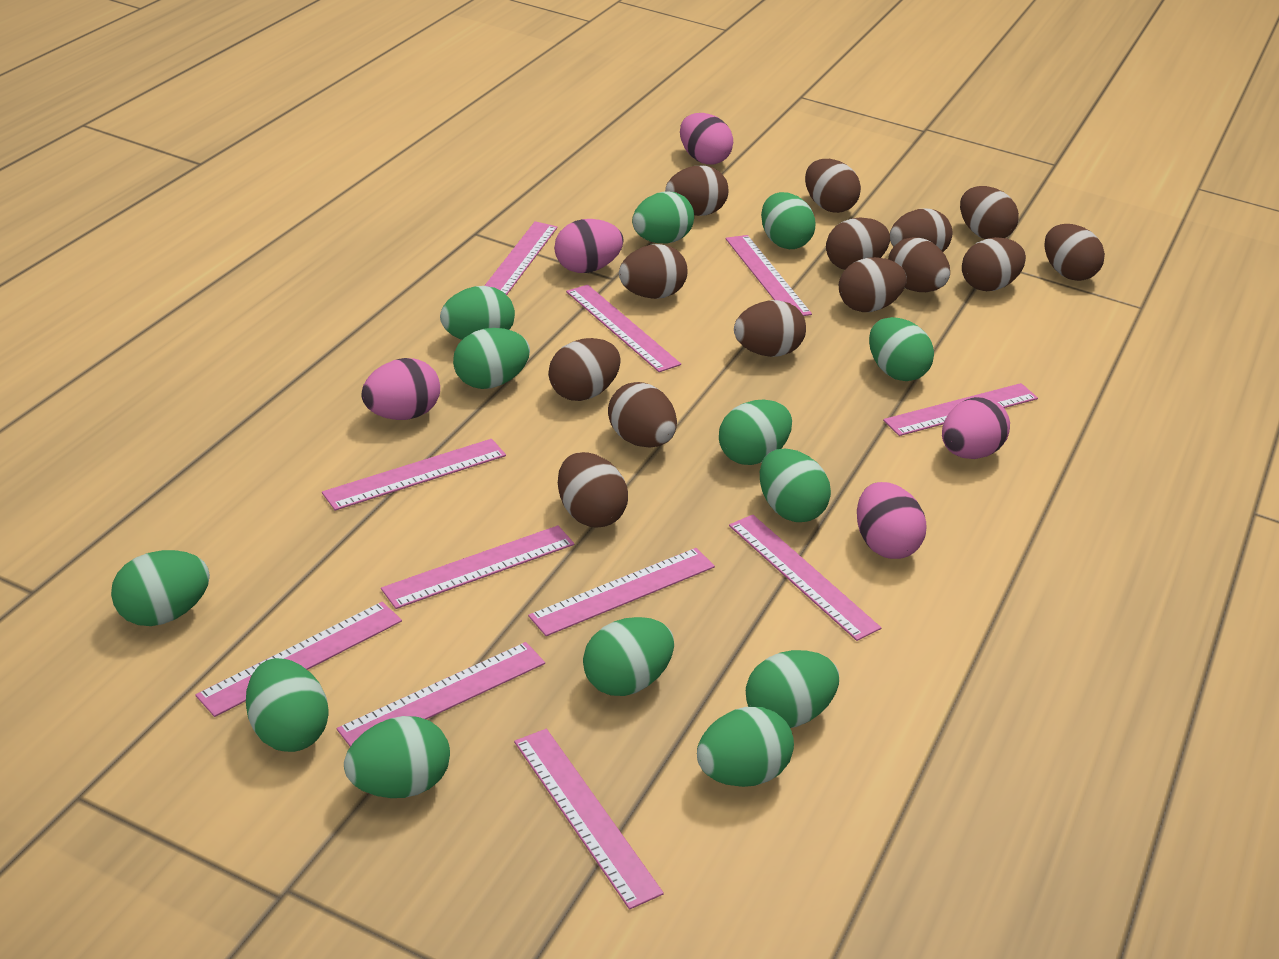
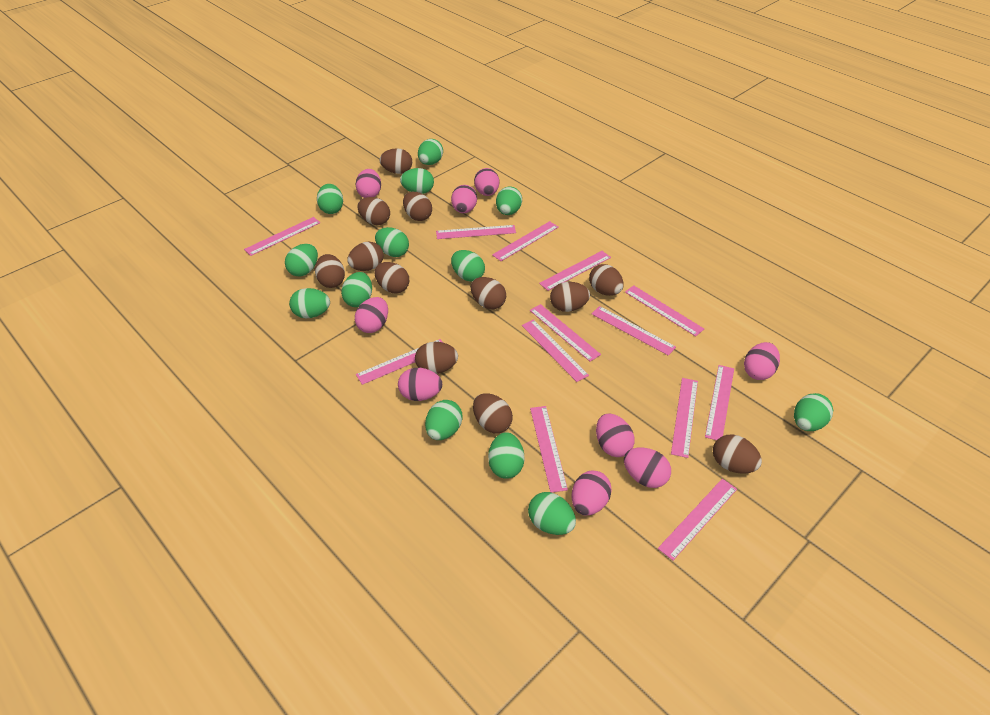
brown egg: [548,338,621,401] [558,452,628,528] [608,382,677,448] [619,244,688,299] [665,166,729,216] [734,300,806,357] [805,159,861,213] [826,217,890,270] [839,257,907,312] [888,237,950,292] [890,208,953,252] [960,186,1019,239] [962,237,1026,291] [1044,224,1105,281] = 14 -> [315,254,345,288] [347,241,384,271] [357,197,390,225] [374,262,409,293] [379,148,412,174] [403,192,432,221] [415,342,458,374] [471,277,506,310] [473,393,513,433] [550,282,590,312] [589,264,624,296] [713,434,762,474] = 12
pink egg: [361,358,440,420] [554,219,623,273] [680,113,733,165] [857,482,927,559] [942,397,1010,459] = 5 -> [355,169,381,198] [355,297,388,333] [398,368,442,401] [451,185,477,213] [474,168,499,196] [571,470,612,515] [596,413,635,457] [624,447,671,488] [744,342,780,380] = 9
pink ruler: [195,602,402,717] [322,439,506,511] [337,642,545,747] [381,525,574,609] [484,221,558,295] [514,729,664,910] [528,548,715,636] [566,285,681,372] [726,235,812,316] [729,515,881,641] [883,383,1038,436] = 11 -> [244,217,320,256] [356,339,442,385] [436,225,516,239] [492,221,559,261] [522,320,589,382] [530,304,601,362] [530,406,568,493] [539,251,611,291] [592,306,676,356] [625,285,704,336] [658,479,737,560] [671,378,698,458] [705,365,734,440] = 13

